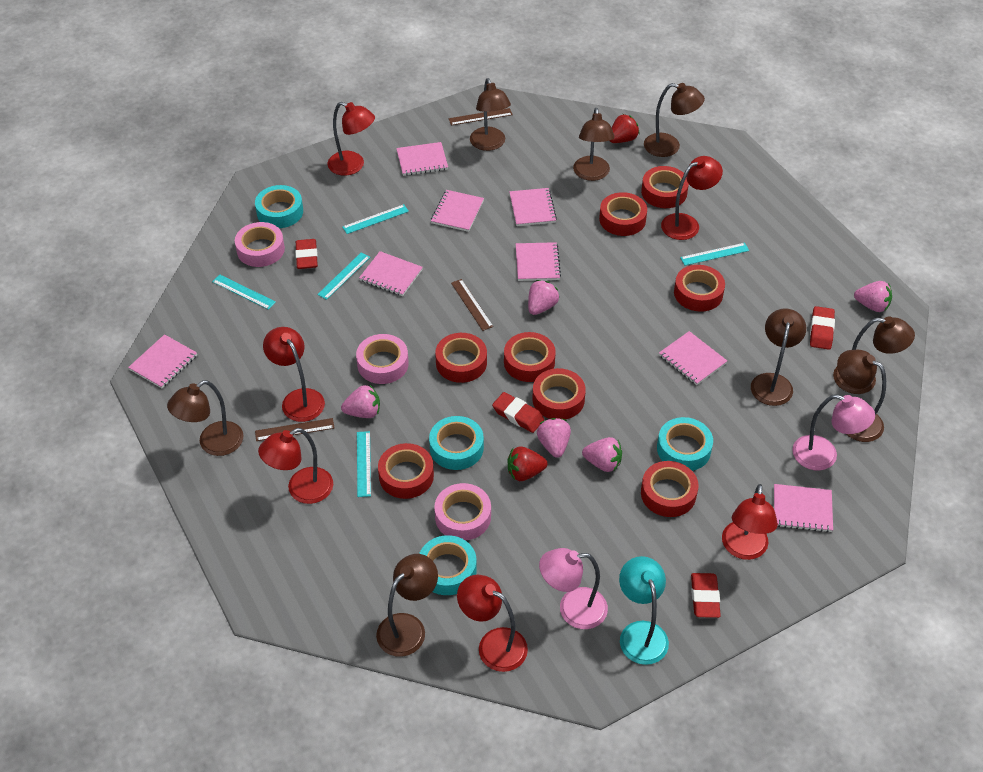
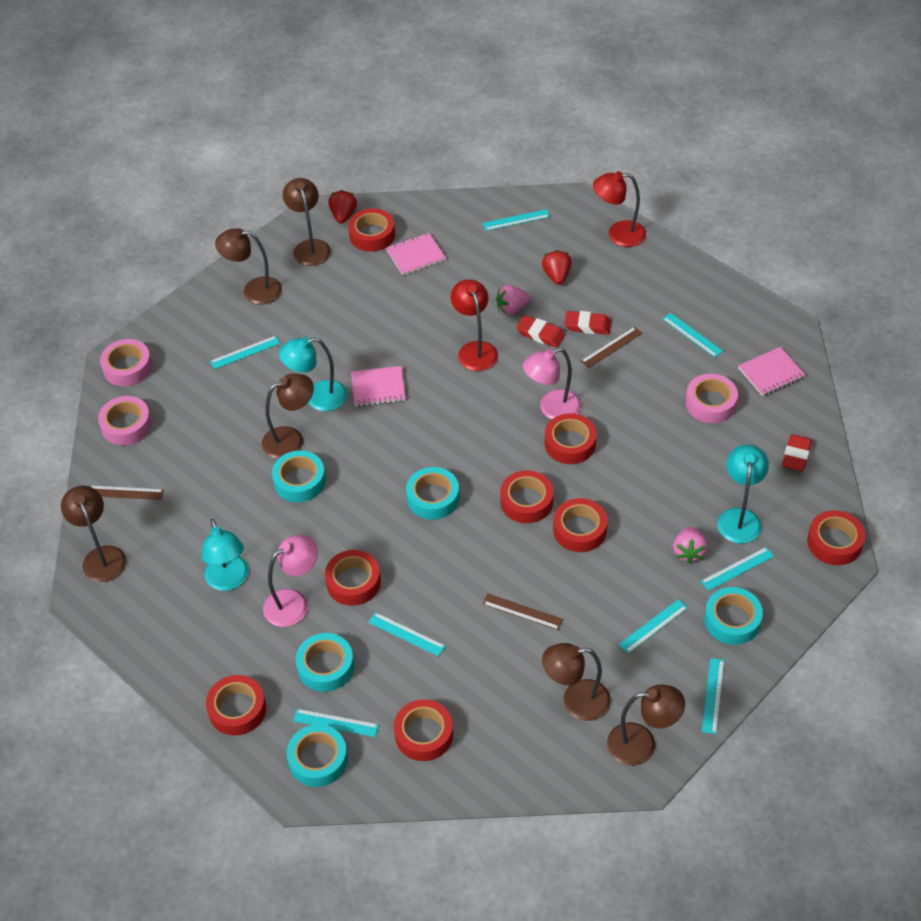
brown lamp: [167,380,243,456] [376,554,438,657] [470,78,511,151] [573,108,615,181] [644,83,705,157] [751,308,806,406] [833,316,915,394] [837,350,886,442] = 8 -> [61,486,126,582] [215,228,282,305] [262,373,314,459] [283,178,331,266] [542,643,611,721] [607,684,685,766] = 6
pink notebook: [128,334,197,388] [359,251,423,296] [396,142,448,176] [431,190,484,232] [509,188,557,226] [516,242,561,281] [659,331,727,385] [774,484,833,533] = 8 -> [351,366,406,407] [386,232,446,275] [738,347,805,396] = 3
pink strawberry: [341,384,380,418] [528,280,560,315] [537,418,571,458] [582,437,622,472] [854,281,892,312] = 5 -> [496,285,531,315] [673,526,708,564] = 2
red eraser: [295,239,318,269] [492,392,544,433] [691,573,721,618] [810,306,835,350] = 4 -> [516,315,565,348] [564,311,611,335] [782,434,812,471] = 3
red lamp: [258,428,333,504] [263,327,325,422] [327,102,375,176] [457,575,528,672] [661,156,723,240] [722,484,778,560] = 6 -> [451,279,498,371] [593,171,646,247] = 2
turquoise lamp: [619,556,669,665] = 1 -> [202,519,249,591] [279,337,347,411] [717,445,769,543] = 3
turquoise ruler: [212,274,276,310] [317,252,370,300] [342,204,409,234] [357,431,371,497] [680,243,749,265] = 5 -> [210,336,280,369] [293,709,379,737] [368,612,445,656] [483,209,550,231] [619,599,688,654] [662,313,723,357] [701,547,774,591] [702,658,724,734] = 8
turquoise tape: [255,185,303,228] [419,535,477,595] [429,416,484,470] [657,417,713,471] = 4 -> [272,450,326,502] [287,724,348,787] [296,633,354,692] [406,467,459,520] [704,587,763,645] = 5

